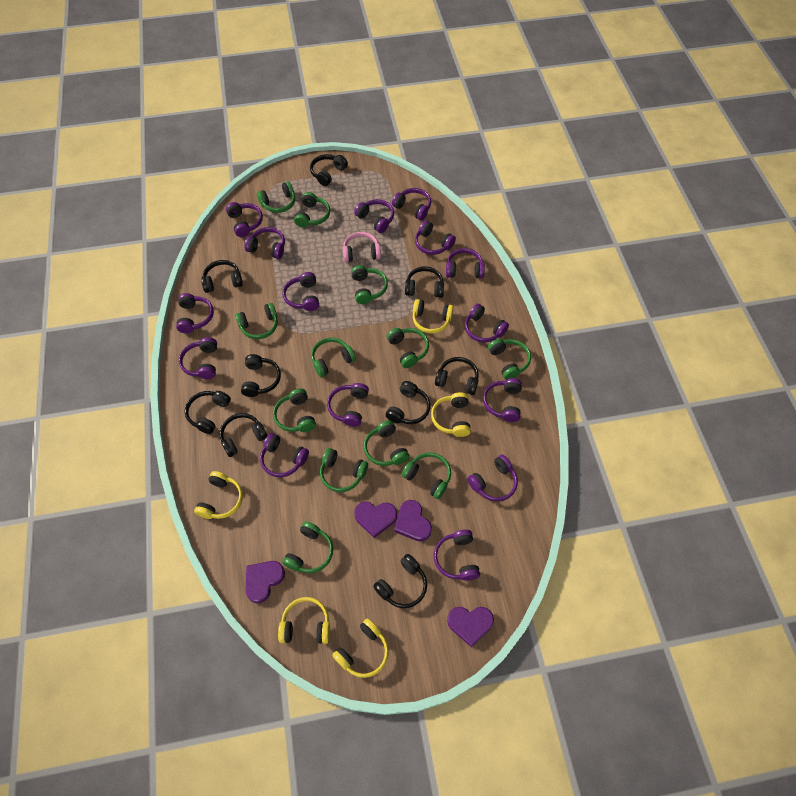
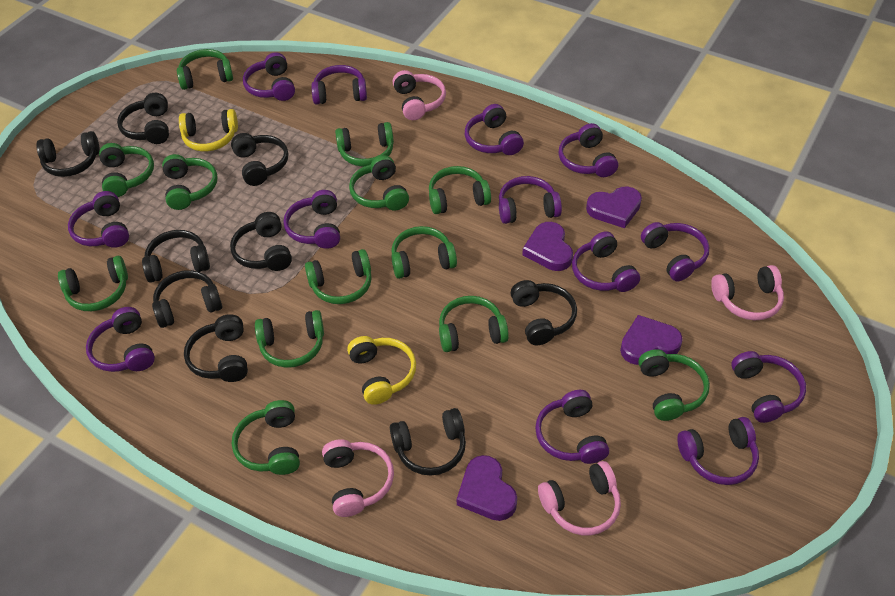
green headphones: [235,303,278,339] [257,181,295,213] [273,388,316,432] [282,521,333,573] [294,192,330,228] [311,337,356,377] [320,448,368,492] [351,265,388,304] [364,420,410,466] [387,328,429,368] [402,452,451,499] [488,339,531,380] = 12 -> [58,256,128,311] [99,143,154,197] [162,154,217,210] [177,49,233,90] [232,400,300,475] [255,310,324,368] [305,249,372,304] [335,122,394,167] [349,155,409,211] [391,226,457,279] [429,166,491,214] [439,296,509,352] [638,349,710,421] = 13
pink headphones: [343,232,381,262] = 1 -> [322,439,394,517] [393,70,446,120] [538,461,621,535] [711,265,784,320] = 4
purple headphones: [176,293,214,333] [179,337,217,379] [226,202,263,237] [245,227,285,259] [260,433,309,477] [283,272,319,311] [327,383,369,427] [354,199,394,233] [392,188,431,220] [415,220,456,255] [434,530,480,581] [446,248,485,278] [465,304,509,342] [467,455,518,502] [483,378,522,422] = 15 -> [68,191,129,248] [86,307,155,372] [243,52,295,101] [284,190,340,249] [311,65,367,105] [465,104,524,155] [499,176,562,224] [535,390,609,464] [558,123,618,177] [572,231,640,292] [641,222,709,282] [677,417,759,485] [731,351,806,423] = 13
yellow headphones: [194,471,243,519] [278,597,330,644] [332,619,389,678] [413,299,454,334] [431,392,471,437] = 5 -> [179,109,238,151] [347,336,416,405] = 2

